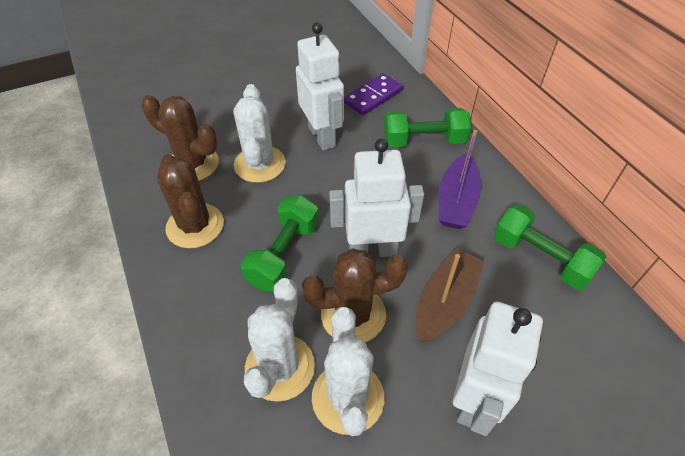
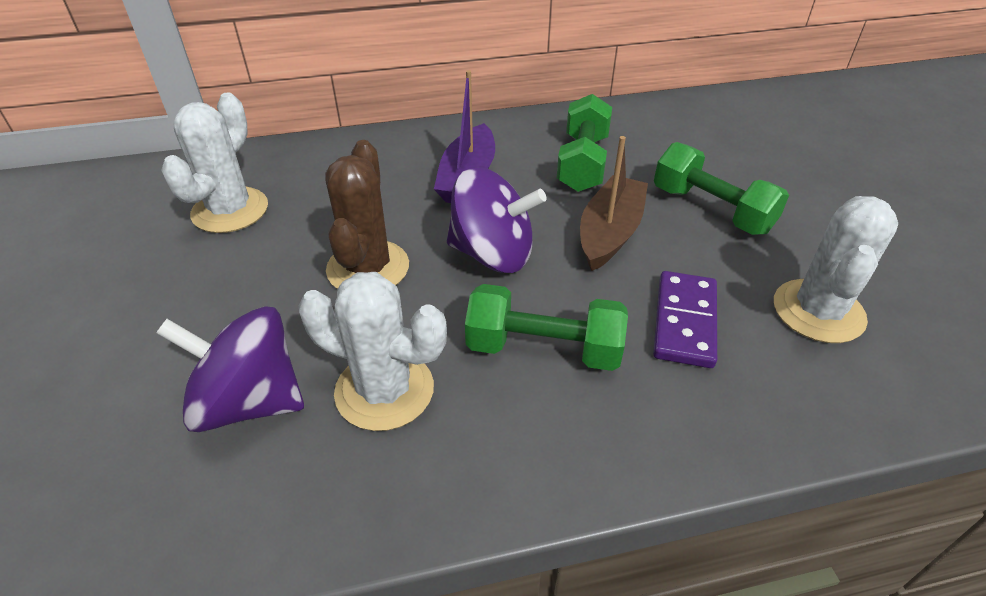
brown cactus: [141,95,219,181] [157,154,224,249] [302,248,409,342] = 3 -> [325,140,409,289] = 1
purple spinning top: none = 0 -> [156,306,304,432] [447,167,547,273] = 2
white robot: [296,22,344,151] [329,139,424,257] [453,302,543,436] = 3 -> none = 0

